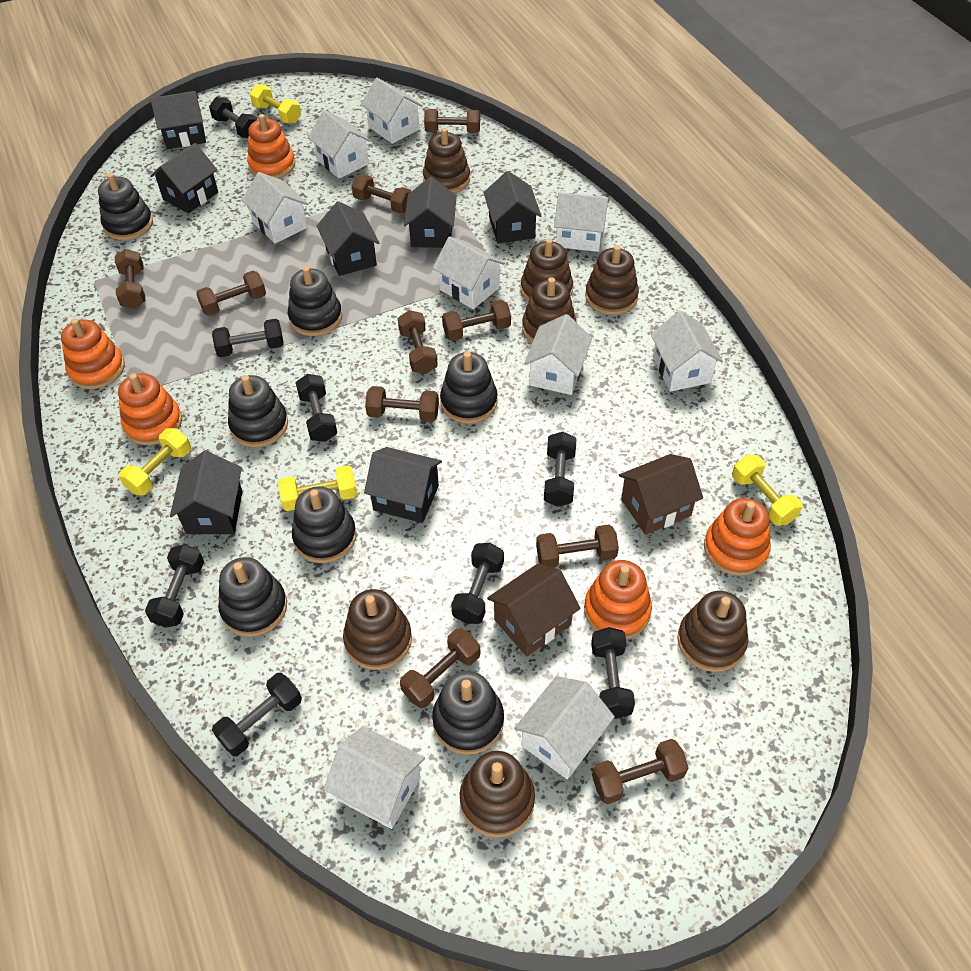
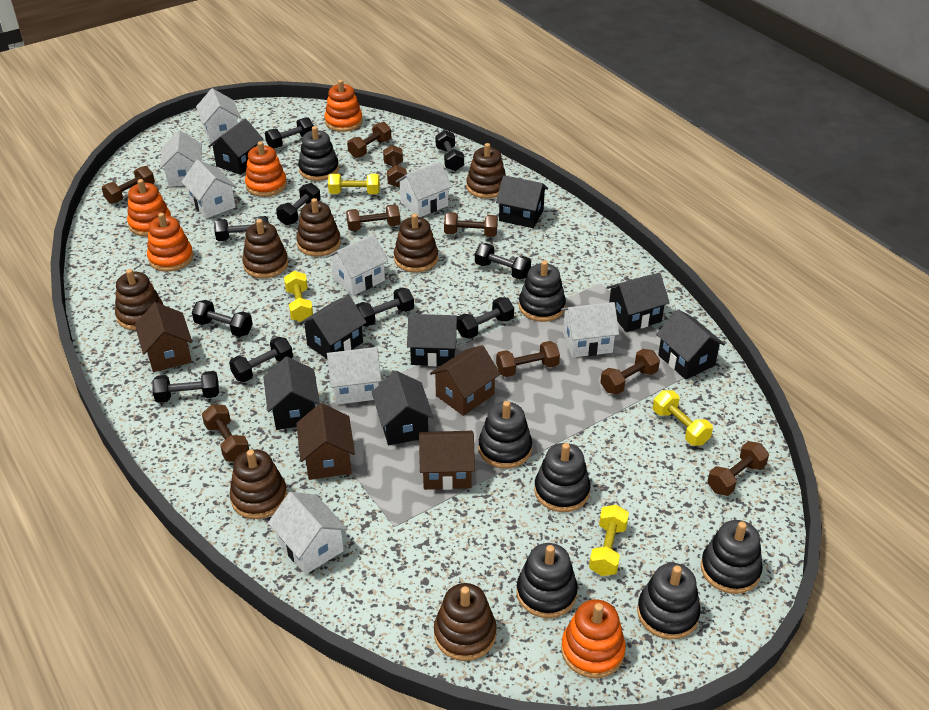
black dumbbell: [145,544,204,628] [209,97,257,138] [212,319,283,357] [212,673,302,756] [296,374,337,442] [451,543,504,624] [544,432,577,507] [591,627,635,719] = 8 -> [152,371,219,403] [192,300,253,337] [214,216,269,241] [229,337,293,382] [265,117,314,149] [276,183,321,225] [356,288,414,327] [435,130,464,171] [457,297,514,339] [475,243,531,279] = 10
black house: [150,91,206,149] [150,143,218,213] [170,451,243,534] [317,201,379,276] [364,447,442,523] [404,177,457,248] [483,171,542,243] = 7 -> [208,119,263,175] [263,357,320,430] [299,295,367,359] [372,371,434,446] [407,314,458,366] [496,175,548,228] [606,273,670,332] [656,309,725,380] = 8
brown dumbbell: [115,249,145,309] [196,271,266,316] [352,174,411,213] [365,386,439,422] [398,310,438,374] [400,628,480,708] [424,109,480,133] [442,300,511,341] [536,524,619,568] [592,739,689,804] = 10 -> [102,166,155,204] [202,404,249,462] [346,204,400,231] [347,122,391,158] [383,145,407,188] [444,212,498,237] [496,341,560,377] [600,349,660,395] [707,441,769,496] = 9
brown house: [487,563,581,656] [619,454,703,535] = 2 -> [135,302,192,372] [296,403,355,480] [419,431,475,490] [430,345,500,416] = 4
white house: [242,172,308,244] [308,110,371,179] [324,726,425,829] [361,78,423,144] [433,236,505,309] [514,676,615,779] [524,314,592,395] [554,192,609,252] [650,311,723,392] = 9 -> [160,130,202,187] [181,160,237,218] [196,88,241,143] [268,492,348,574] [326,234,388,296] [327,347,382,405] [396,162,452,217] [561,302,619,358] = 8

